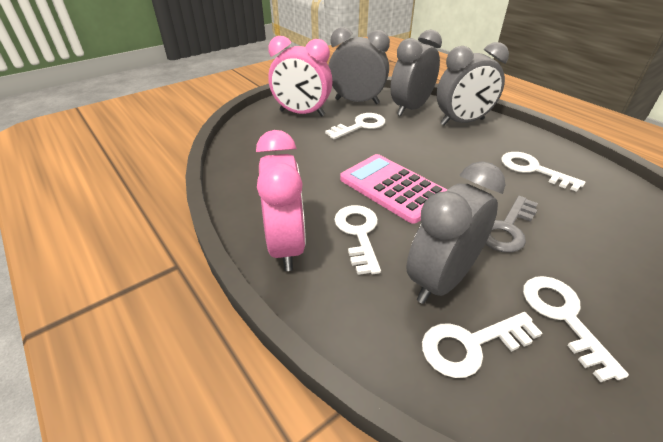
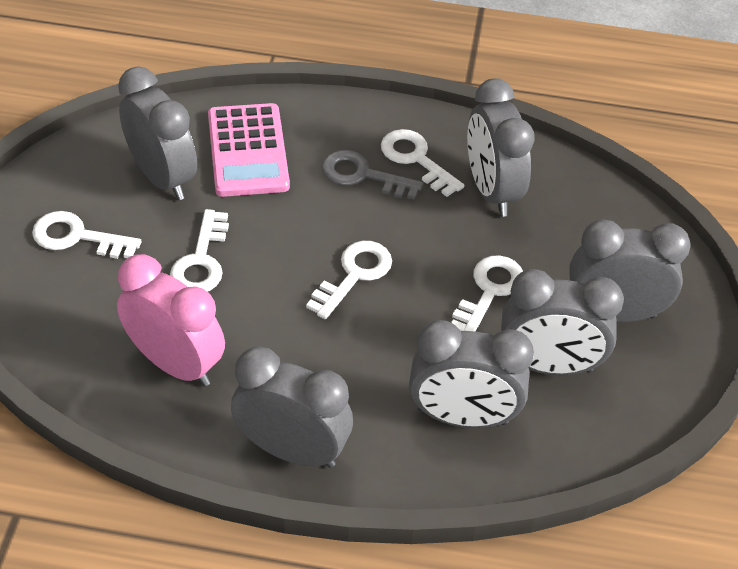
grey clock: [328,27,390,104] [390,30,442,116] [406,161,505,304] [437,42,509,126] = 4 -> [118,66,197,200] [231,346,353,468] [409,320,534,428] [467,78,535,217] [501,269,624,375] [569,219,691,322] = 6
pink clock: [256,130,306,271] [268,36,333,116] = 2 -> [117,254,225,387] = 1

